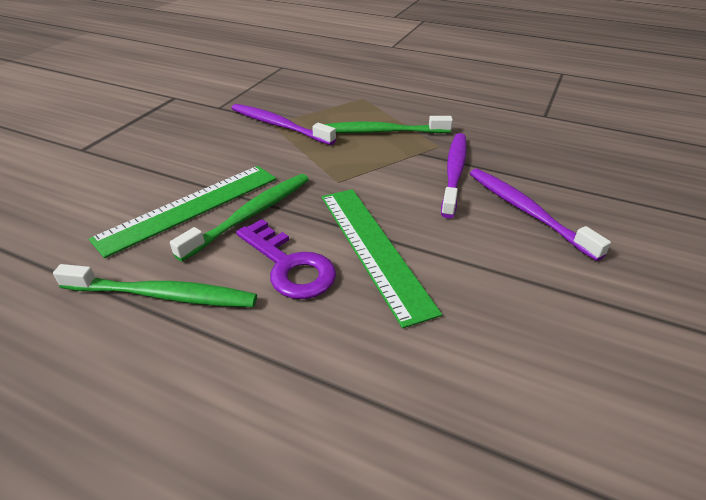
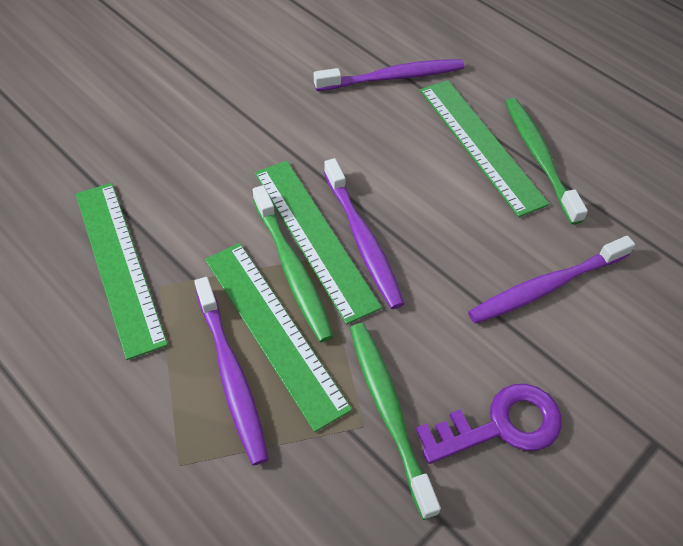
green ruler: [89,166,276,258] [322,189,442,328] = 2 -> [76,183,168,360] [205,243,352,432] [255,161,382,325] [420,80,549,217] = 4
purple toothbrush: [231,104,336,145] [441,133,467,218] [470,169,611,261] = 3 -> [194,277,269,465] [314,59,465,91] [324,158,404,309] [468,236,635,324] = 4

